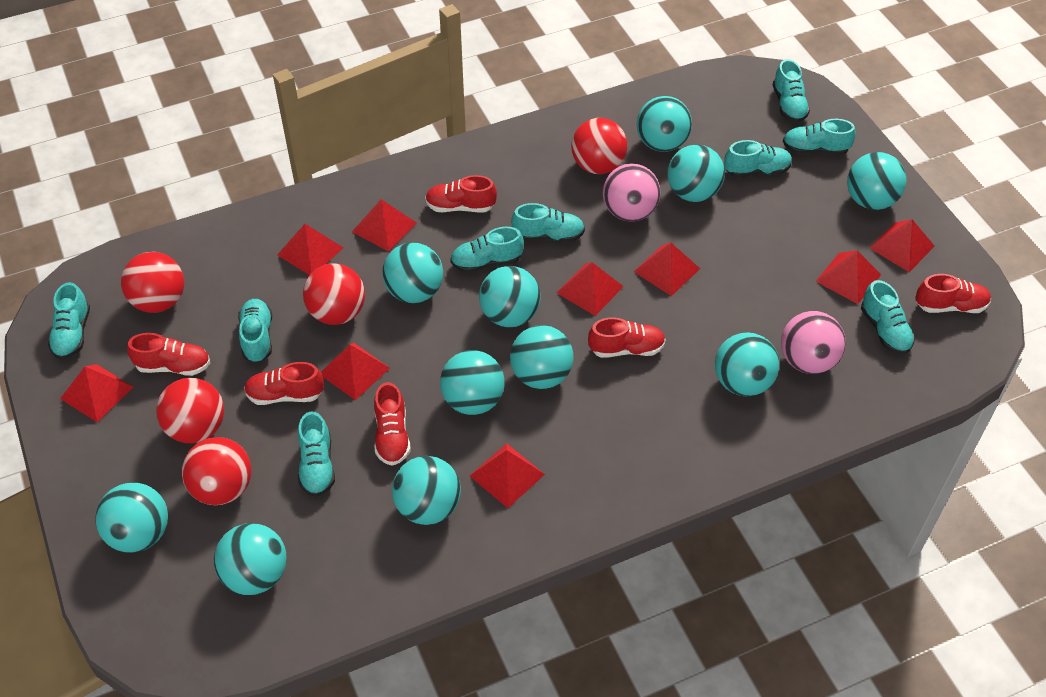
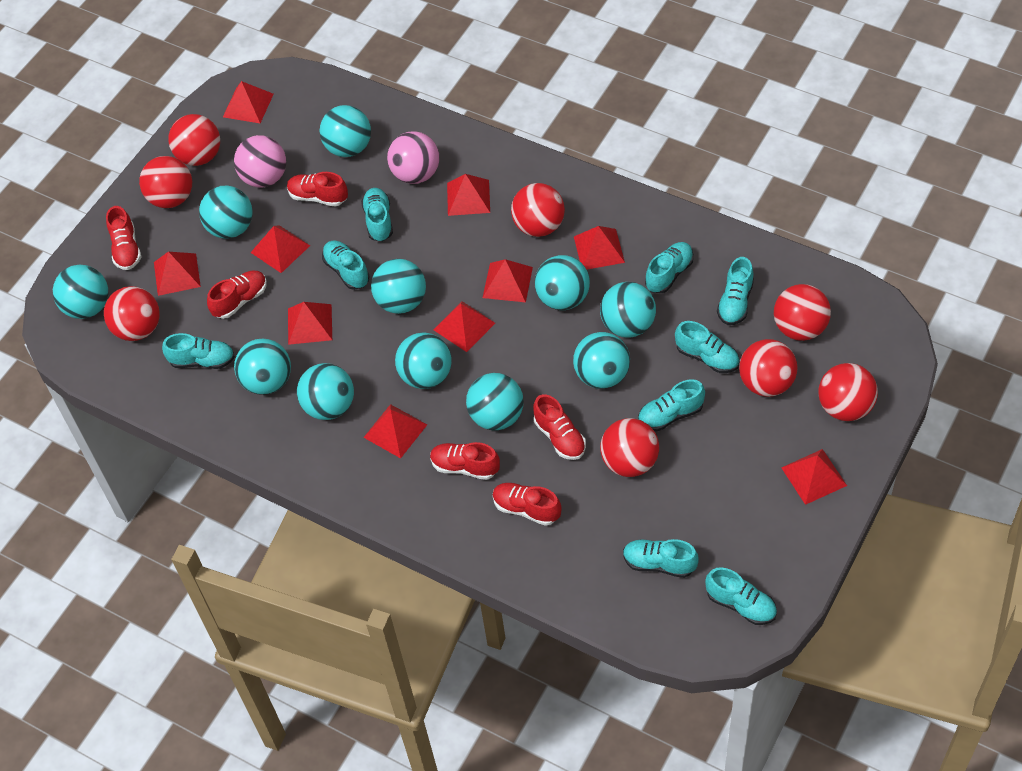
red ball: [121,252,184,313] [156,378,224,443] [182,437,252,505] [303,263,365,325] [571,118,627,174] = 5 -> [104,286,160,341] [139,156,192,208] [168,114,220,166] [511,183,565,237] [600,418,659,477] [739,339,798,397] [774,284,831,341] [818,363,878,421] = 8
red pyramid: [60,364,133,422] [277,224,343,275] [321,343,390,400] [352,199,417,252] [470,443,545,508] [557,262,624,316] [634,242,700,296] [816,250,881,304] [870,219,935,272] = 9 -> [154,252,201,296] [223,81,274,123] [250,225,310,273] [288,302,332,345] [363,404,427,458] [433,301,495,352] [447,174,490,216] [483,259,533,302] [574,226,625,270] [781,449,847,505] = 10

